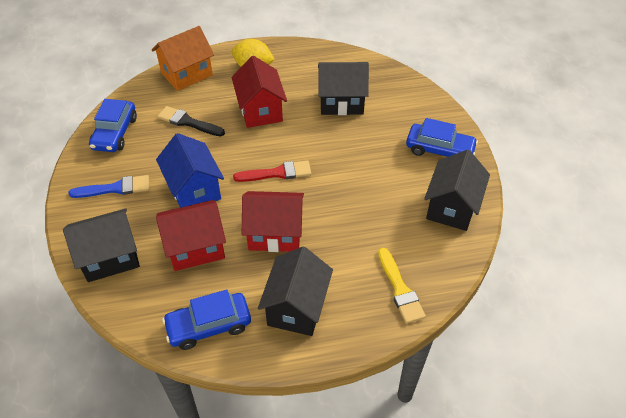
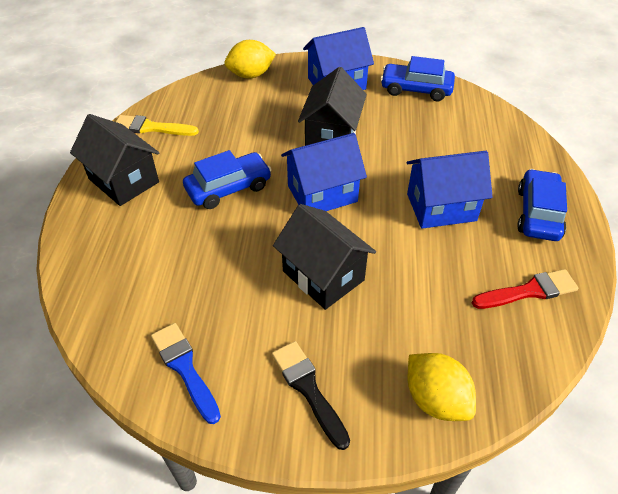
black house: [63,209,140,282] [258,247,333,336] [318,62,369,115] [424,150,490,231] = 4 -> [70,114,159,206] [273,204,376,310] [298,67,367,146] = 3
blue house: [156,133,224,208] = 1 -> [281,133,367,211] [303,27,374,90] [407,151,493,229] = 3
orange house: [152,26,214,91] = 1 -> none = 0
red house: [156,200,226,271] [232,56,287,128] [242,191,304,252] = 3 -> none = 0
yellow lemon: [231,39,275,67] = 1 -> [224,40,276,78] [408,353,476,421] = 2

